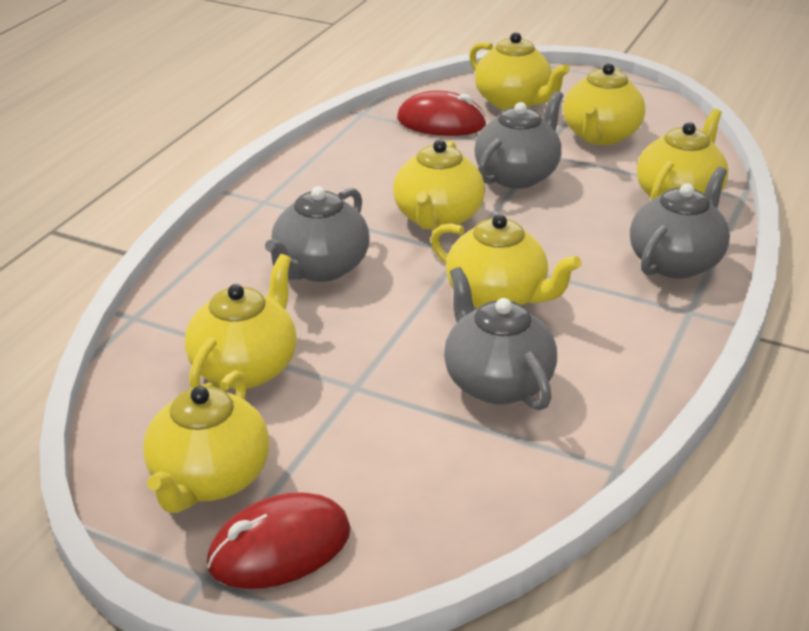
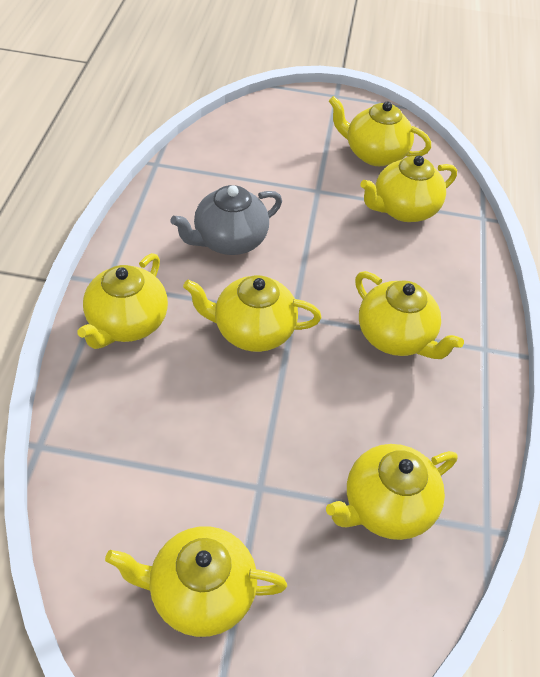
grey teapot: [265,186,370,282] [444,267,557,410] [474,91,563,189] [630,167,730,279] = 4 -> [170,185,282,255] = 1
red mouse: [207,492,351,589] [397,91,487,136] = 2 -> none = 0

